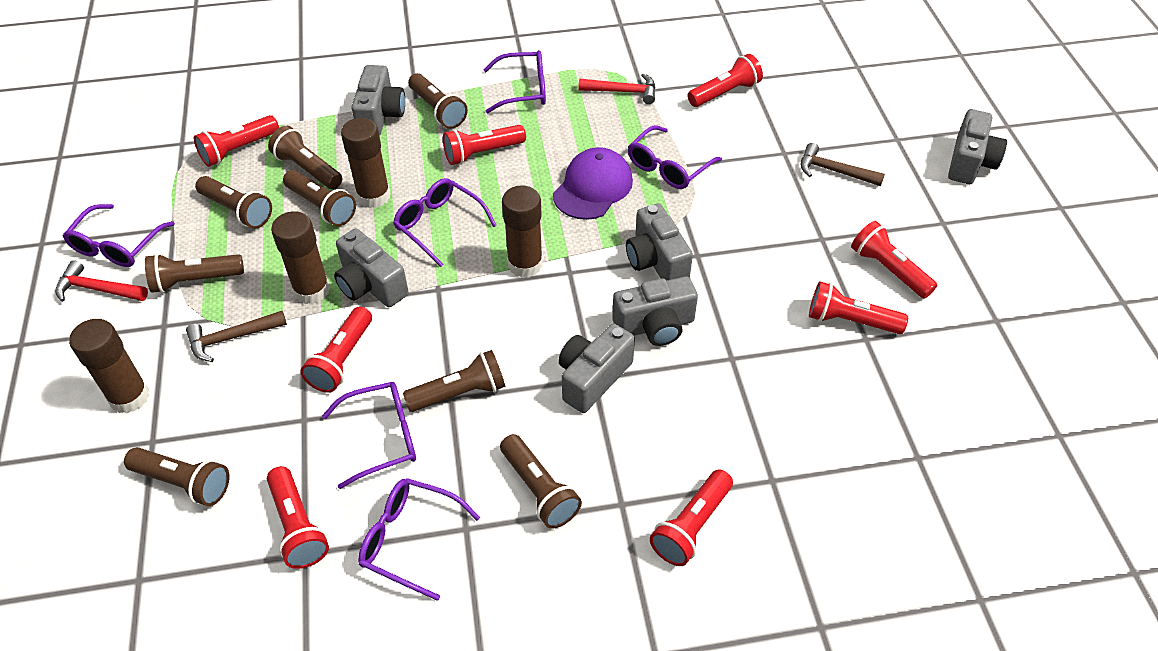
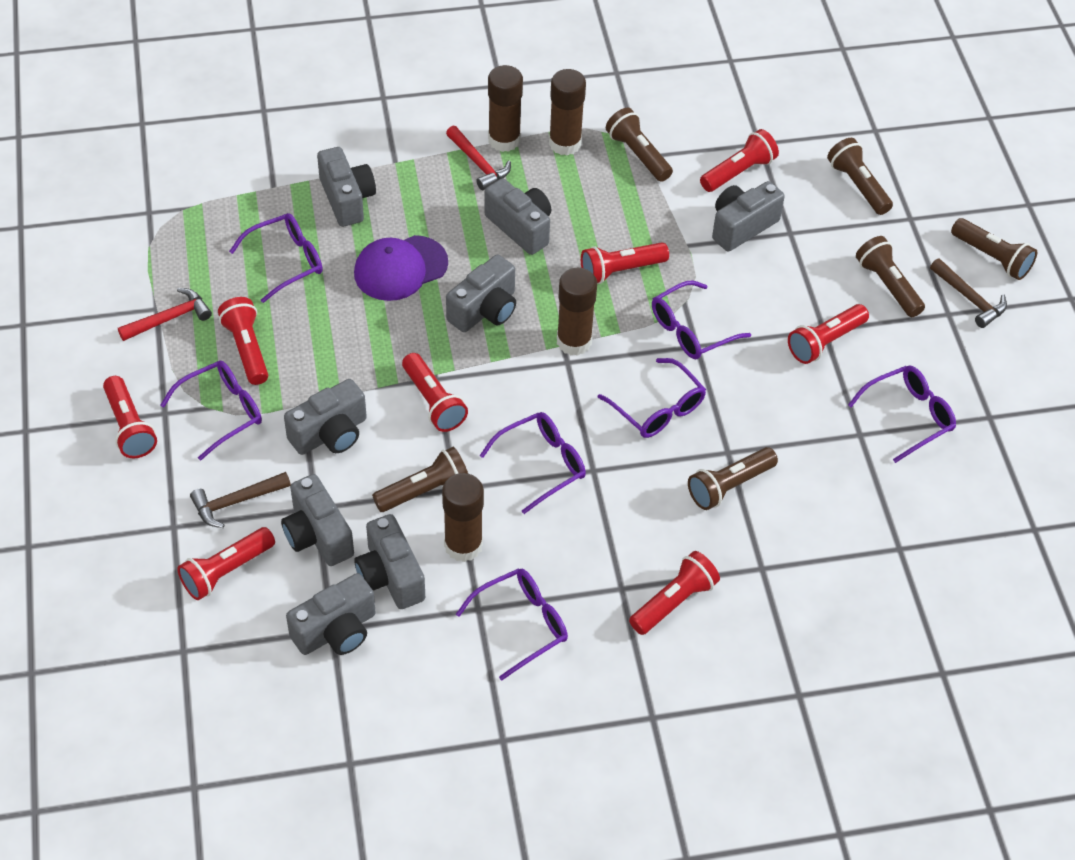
brown flashlight: [124,447,229,506] [145,253,244,293] [195,176,272,229] [268,126,342,189] [283,170,356,226] [403,350,505,412] [408,73,468,129] [500,434,582,529] = 8 -> [372,447,468,512] [606,108,673,182] [688,447,778,510] [827,138,893,215] [856,236,925,317] [951,218,1037,280] = 6
grey camera: [334,228,409,307] [351,65,405,135] [558,324,635,413] [612,276,698,346] [626,203,693,281] [948,109,1007,184] = 6 -> [281,474,354,566] [284,379,367,455] [286,573,375,655] [317,147,376,227] [354,514,425,609] [446,255,516,332] [484,178,551,255] [712,181,785,252] = 8
purple glasses: [63,204,175,267] [322,382,416,489] [358,478,480,601] [393,178,497,267] [483,50,546,113] [628,125,722,189] = 6 -> [160,361,262,461] [229,213,323,303] [456,568,568,681] [480,412,586,514] [598,358,706,438] [652,280,751,359] [848,365,956,463] = 7

